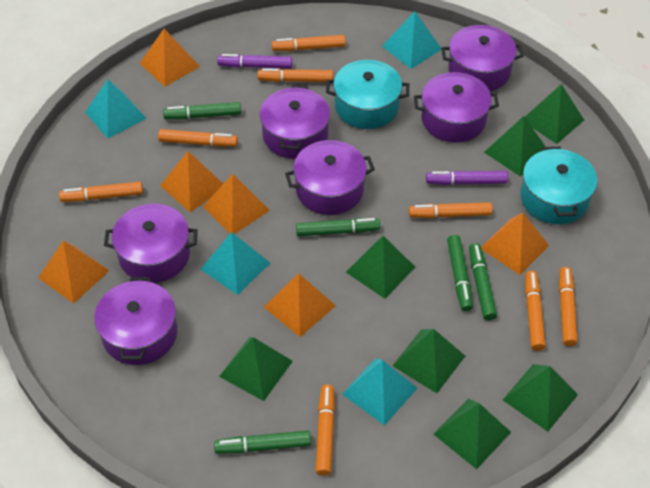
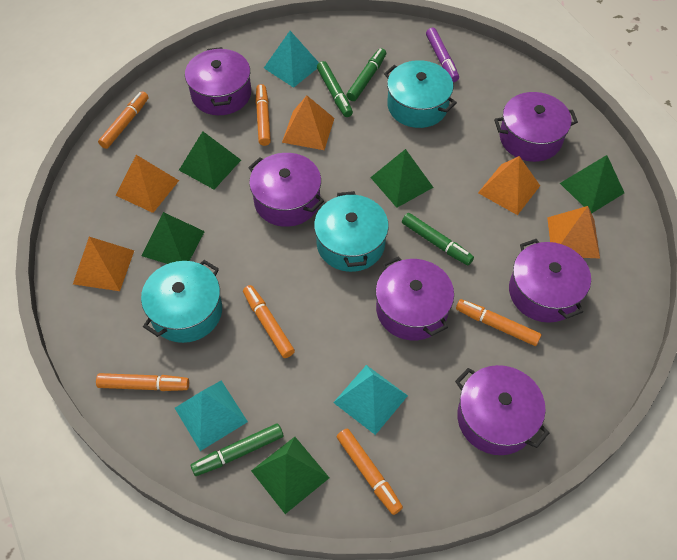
green marker: [163,102,241,119] [214,430,311,454] [296,218,380,237] [447,235,473,312] [469,243,497,320] = 5 -> [191,423,283,476] [317,61,353,117] [346,48,386,101] [402,213,474,265] = 4
green pyramid: [219,337,293,401] [346,236,415,299] [392,329,465,393] [433,399,511,469] [484,116,546,177] [503,364,578,432] [525,84,584,144] = 7 -> [142,212,205,264] [179,131,241,190] [251,437,329,514] [370,149,434,208] [560,155,624,213] = 5
orange marker: [59,182,143,202] [158,129,238,147] [258,68,333,82] [272,35,346,51] [316,385,335,476] [409,202,493,218] [525,271,546,351] [559,267,578,347] = 8 -> [96,373,189,391] [98,91,149,149] [243,285,295,358] [256,84,271,146] [337,429,403,515] [456,299,541,346] = 6
orange pyramid: [38,240,109,304] [140,29,200,87] [160,151,223,212] [203,174,270,234] [264,273,336,337] [481,212,549,275] = 6 -> [73,237,134,291] [115,155,179,213] [282,96,334,150] [478,156,540,215] [547,206,600,258] = 5
purple marker: [217,54,292,69] [426,171,508,185] = 2 -> [426,28,459,82] = 1
turquoise pot: [326,60,409,129] [520,147,597,224] = 2 -> [141,260,222,343] [314,191,389,272] [384,60,457,128] = 3
turquoise pyramid: [85,79,147,139] [200,232,270,295] [342,358,418,426] [382,11,441,69] = 4 -> [175,381,248,451] [264,31,319,88] [333,365,408,435] = 3

